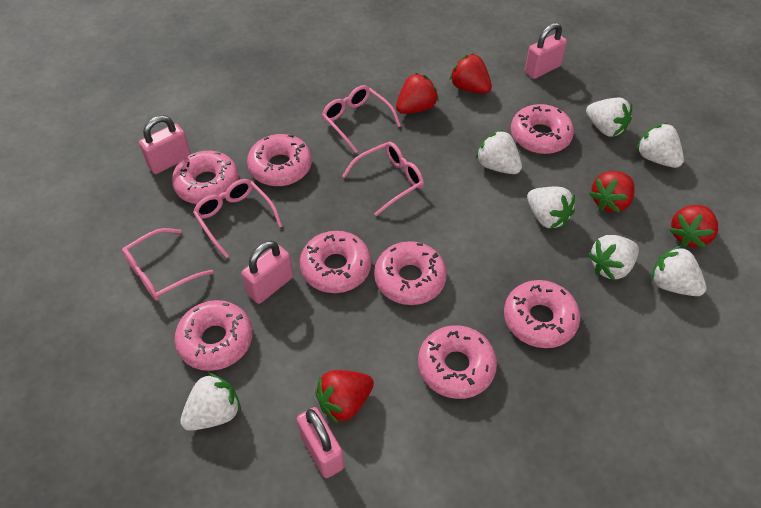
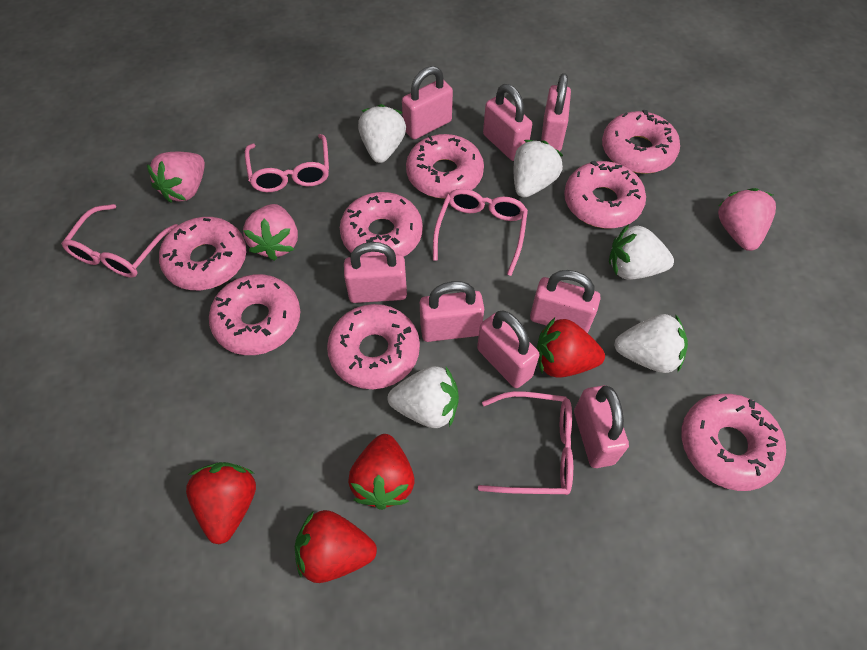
pink padlock: [139,115,191,174] [241,241,293,304] [297,407,344,478] [525,23,567,79] = 4 -> [344,242,407,303] [402,66,453,139] [420,281,484,342] [477,311,539,388] [483,84,532,161] [530,270,601,333] [541,73,571,151] [574,385,629,468] = 8
pink strawberry: none = 0 -> [147,152,205,203] [243,204,298,261] [718,188,776,251] = 3
red strawberry: [315,370,374,424] [396,73,439,114] [449,53,492,94] [589,171,635,213] [670,205,718,248] = 5 -> [186,462,256,544] [295,510,377,583] [348,434,415,510] [536,318,605,378] = 4
white strawberry: [180,373,241,431] [476,130,522,174] [527,187,575,229] [586,98,632,137] [588,235,639,281] [637,123,684,168] [651,246,706,296] = 7 -> [358,104,406,163] [388,366,459,428] [514,140,563,198] [609,224,674,280] [614,314,688,373] = 5

